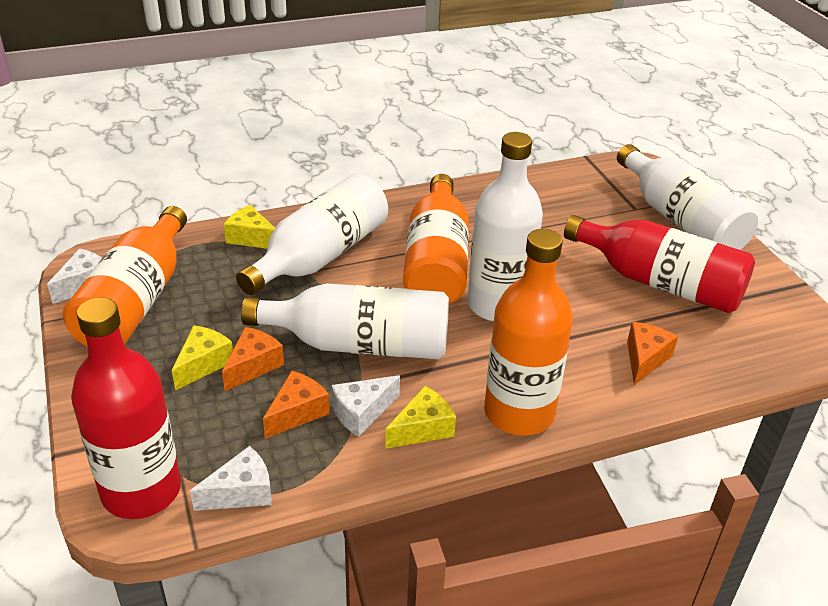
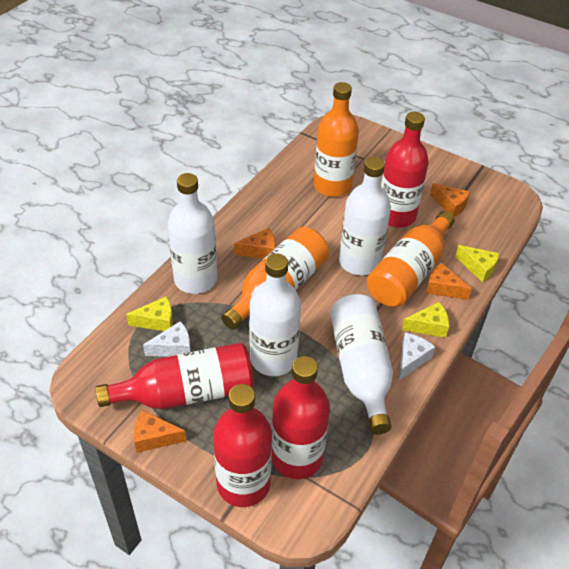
orange cheese: [222,327,284,391] [263,370,330,439] [627,322,678,385] = 3 -> [134,410,187,453] [234,228,275,259] [426,263,472,300] [430,183,470,217] = 4
red bottle: [71,297,181,519] [564,215,755,313] = 2 -> [96,343,254,409] [213,384,272,507] [272,356,330,479] [381,112,429,228] = 4
white cheese: [47,248,102,304] [190,446,272,511] [332,375,400,437] = 3 -> [143,321,191,357] [399,333,435,380] = 2

